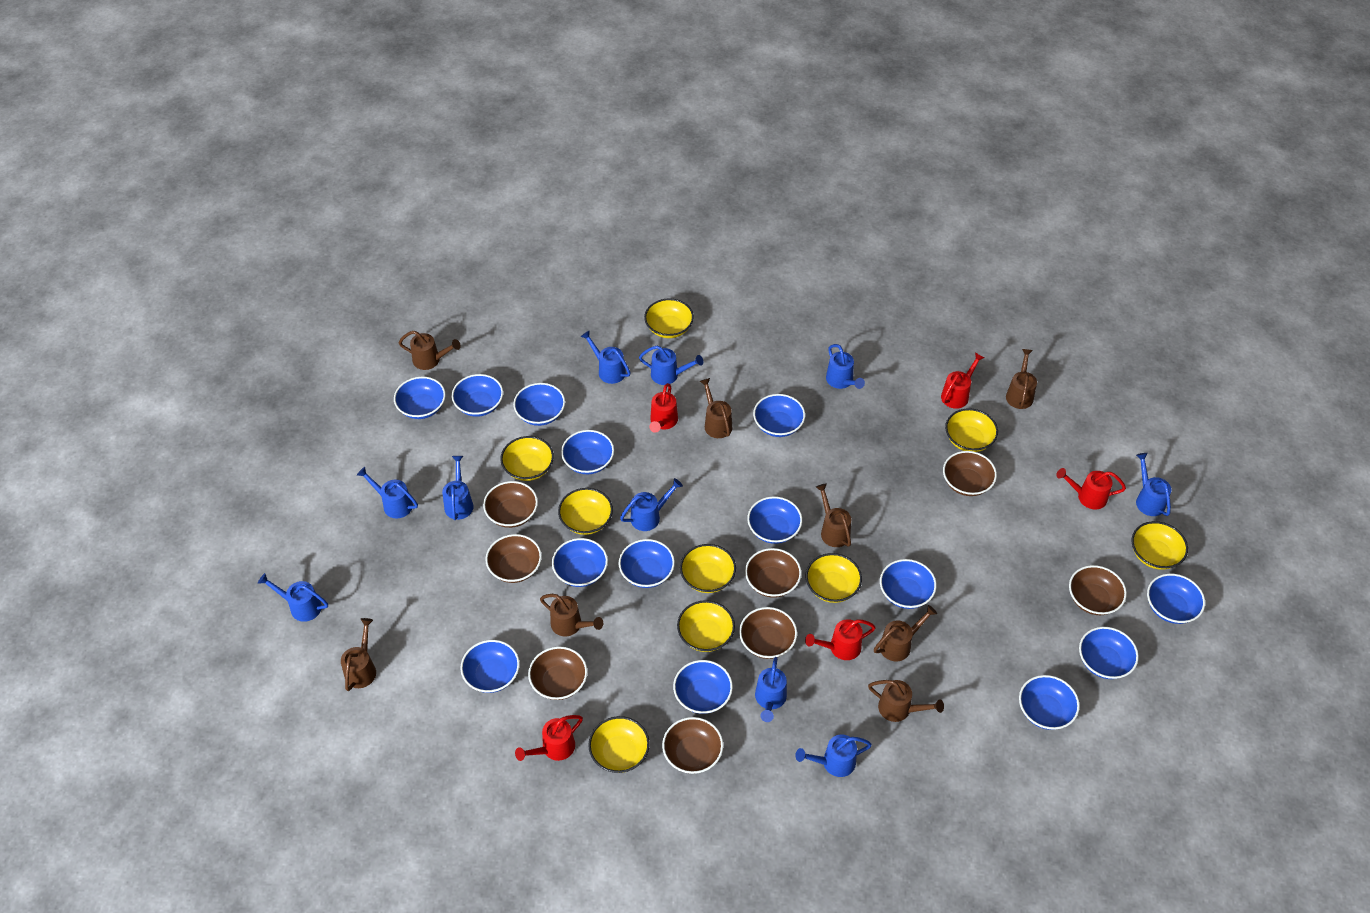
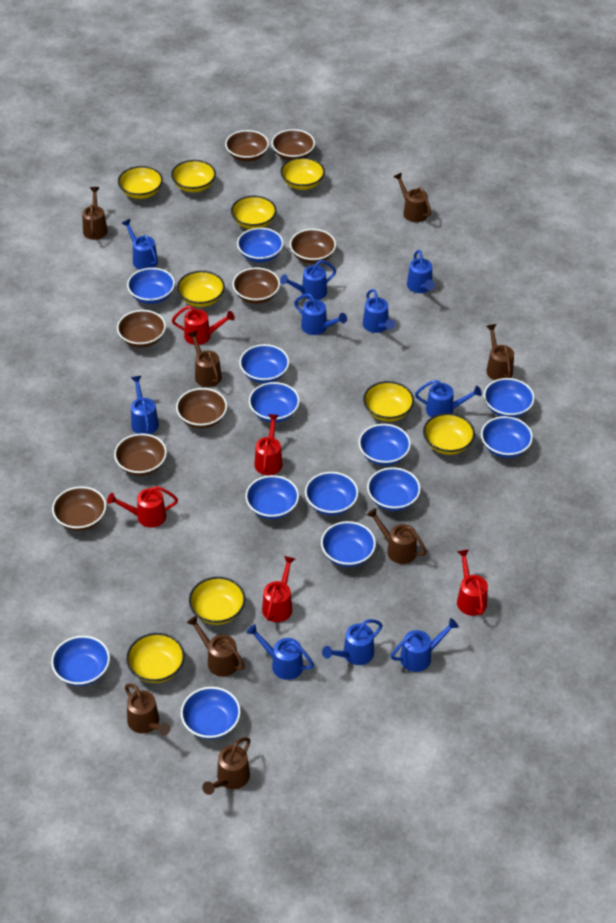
blue bowl: [394,377,446,419] [452,374,503,417] [460,640,520,693] [513,383,565,426] [552,538,608,587] [561,430,614,474] [619,539,675,588] [673,660,733,714] [747,496,802,544] [753,394,805,437] [880,559,937,609] [1019,675,1080,730] [1079,627,1139,679] [1147,573,1205,624] = 14 -> [51,636,110,686] [127,268,175,304] [181,687,241,739] [237,228,284,262] [239,344,289,383] [245,475,299,519] [249,382,300,422] [305,472,358,515] [321,521,376,567] [359,424,411,466] [367,467,421,511] [481,416,533,458] [484,378,535,418] = 13

